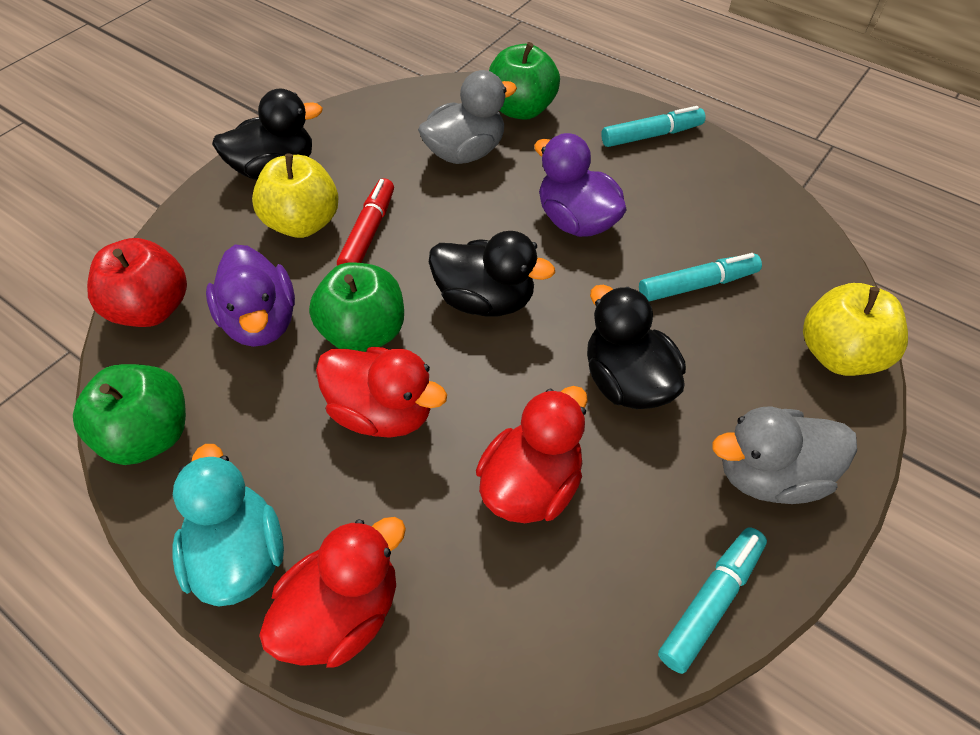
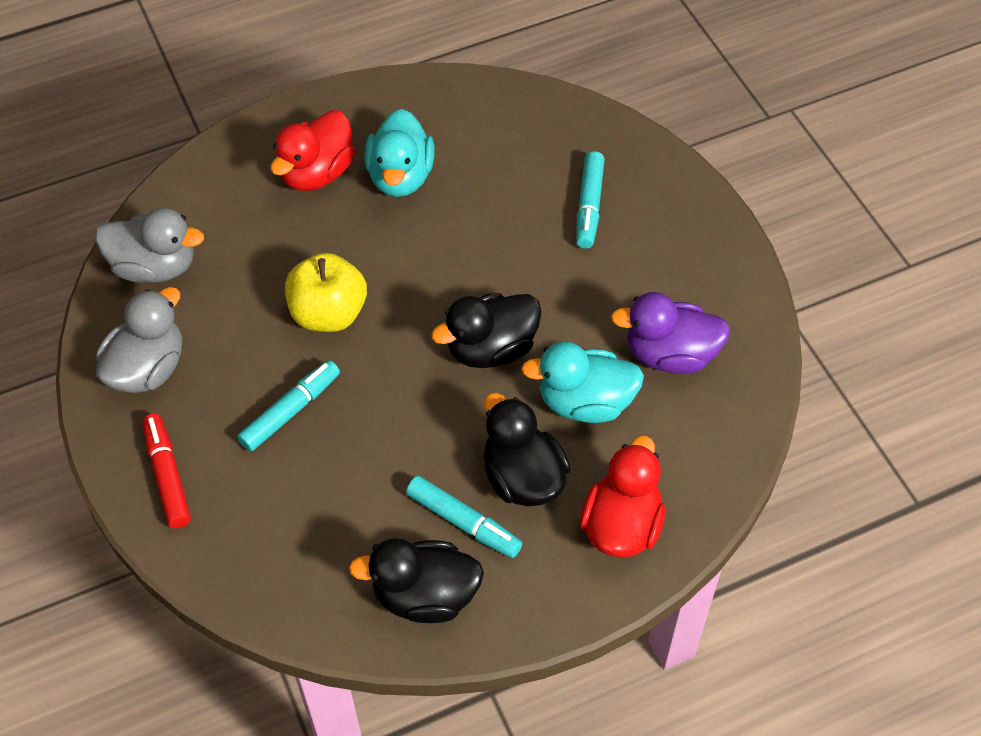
green apple: [73,364,186,465] [309,262,404,352] [489,42,560,120] = 3 -> none = 0
purple duck: [206,244,295,347] [534,133,627,237] = 2 -> [611,292,731,374] = 1
red apple: [87,238,187,327] = 1 -> none = 0
red duck: [259,517,406,668] [316,347,447,438] [476,386,588,523] = 3 -> [270,110,355,191] [580,436,665,557] = 2
turquoise duck: [173,444,284,606] = 1 -> [365,109,435,197] [521,341,644,423] = 2
yellow apple: [252,153,339,238] [803,283,908,376] = 2 -> [285,253,367,332] = 1

